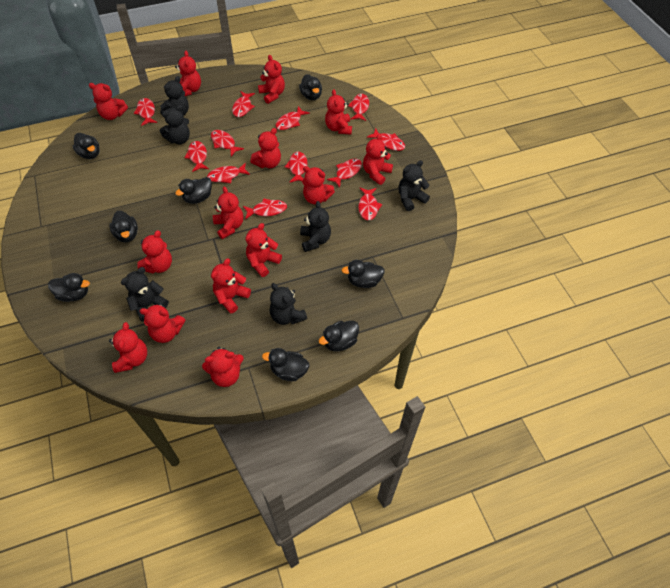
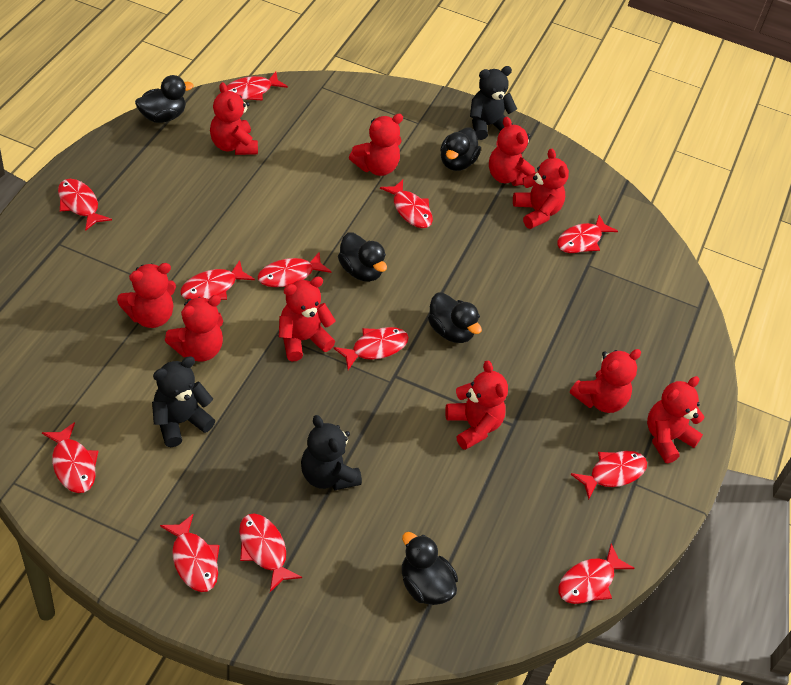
black duck: [48,273,90,302] [73,133,100,159] [109,211,138,242] [175,177,212,204] [262,348,309,381] [299,74,322,100] [319,321,359,351] [342,260,385,288] = 8 -> [135,75,194,123] [338,233,387,282] [402,532,458,605] [428,292,482,343] [440,128,481,171] = 5
black teddy bear: [121,267,169,322] [160,76,189,115] [160,105,190,144] [270,283,307,325] [300,201,331,252] [398,160,430,211] = 6 -> [152,356,215,447] [301,415,362,491] [470,66,517,140] = 3
red teddy bear: [89,83,128,120] [109,322,147,373] [137,231,172,273] [140,303,185,343] [175,51,201,96] [202,347,244,387] [211,258,251,313] [213,187,243,239] [245,223,282,277] [250,128,281,168] [258,55,285,104] [302,166,335,204] [325,89,352,135] [363,133,393,185] = 14 -> [117,263,176,328] [165,295,223,362] [210,82,258,155] [279,277,336,361] [349,114,403,176] [445,361,508,450] [489,117,535,186] [513,149,569,229] [570,349,641,413] [647,376,704,463] = 10

